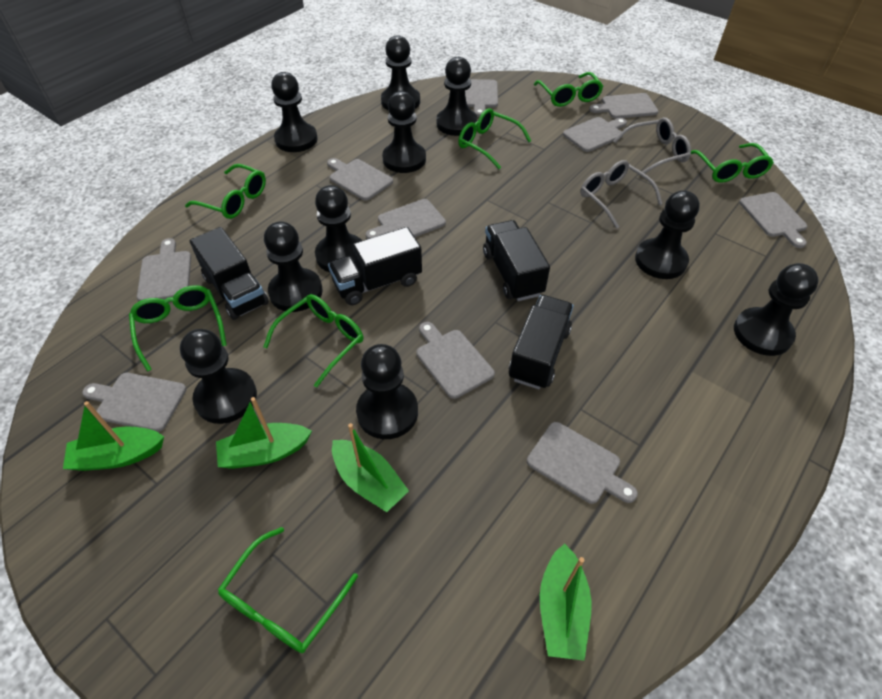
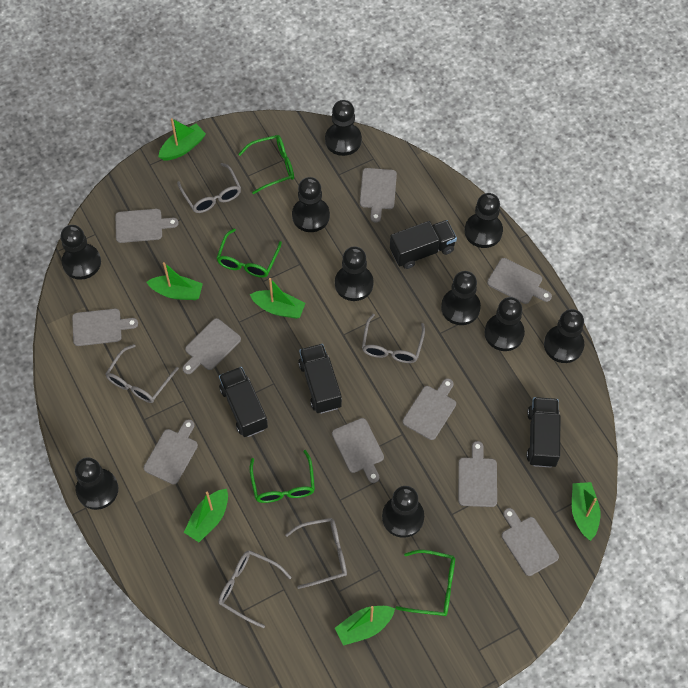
green boat: [63,401,164,471] [216,397,312,469] [332,423,409,512] [540,544,592,661] = 4 -> [147,262,203,300] [158,118,206,161] [183,489,228,542] [250,278,306,319] [335,606,395,646] [572,482,601,541] = 6
green glasses: [129,285,227,372] [185,164,266,219] [218,527,358,653] [263,294,363,387] [458,108,531,169] [534,72,603,107] [691,143,774,183] = 7 -> [216,229,282,278] [238,135,294,194] [250,450,315,503] [396,550,455,616] = 4
grey glasses: [580,160,662,229] [613,117,691,174] = 2 -> [106,344,179,403] [177,163,241,213] [218,550,292,628] [285,518,347,589] [362,314,425,363] = 5

